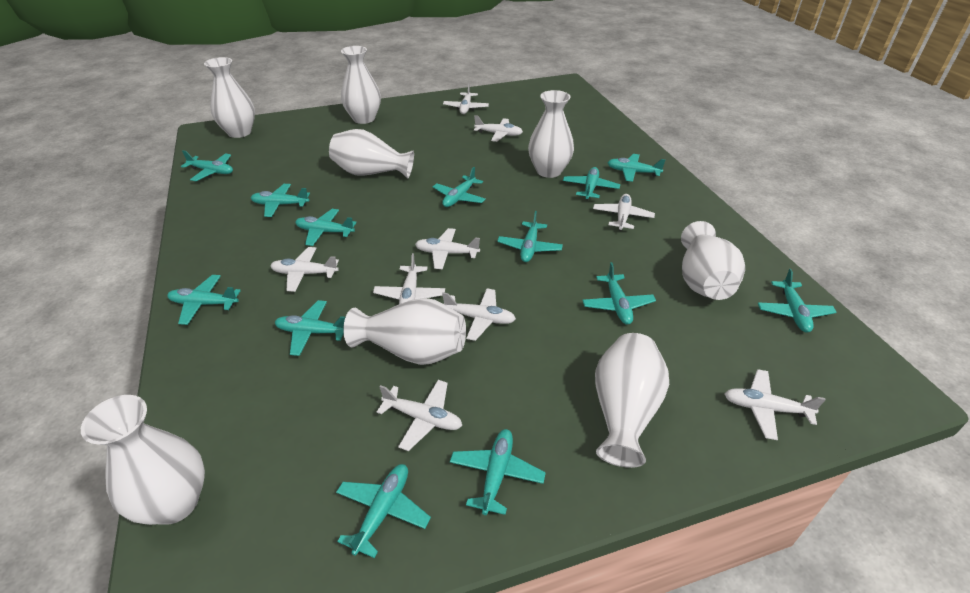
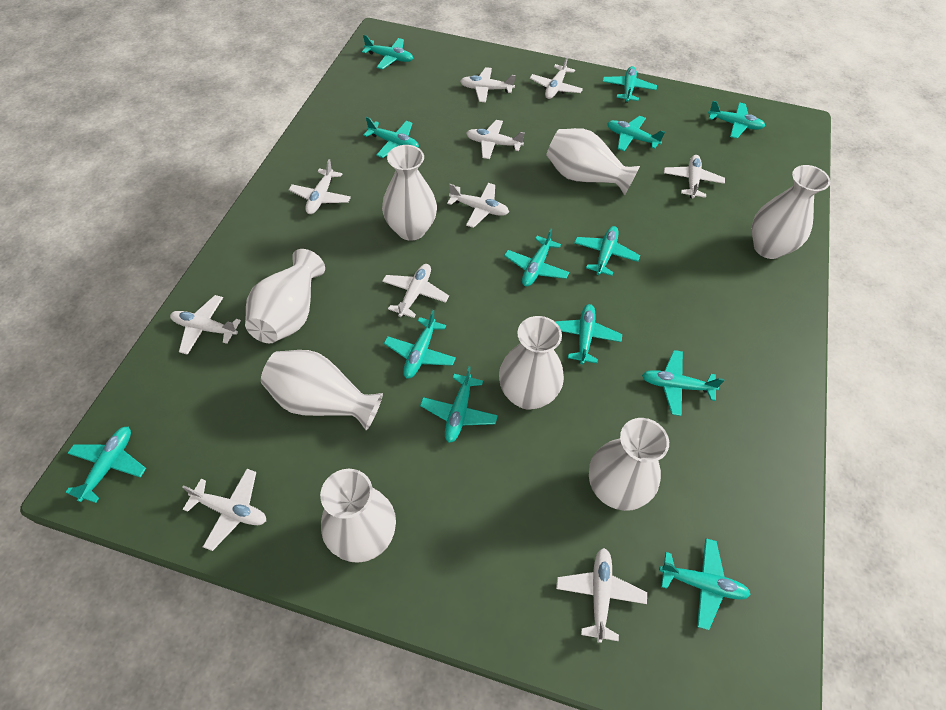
white plane: [270,247,339,292] [373,253,445,304] [377,380,462,451] [415,228,480,269] [442,288,516,341] [443,83,489,114] [474,115,523,142] [593,194,655,231] [725,369,826,440] = 9 -> [170,295,241,355] [182,469,266,551] [289,159,351,214] [382,264,449,318] [447,183,509,228] [460,67,516,102] [466,120,525,159] [530,56,583,99] [556,548,647,643] [664,155,725,198] = 10

